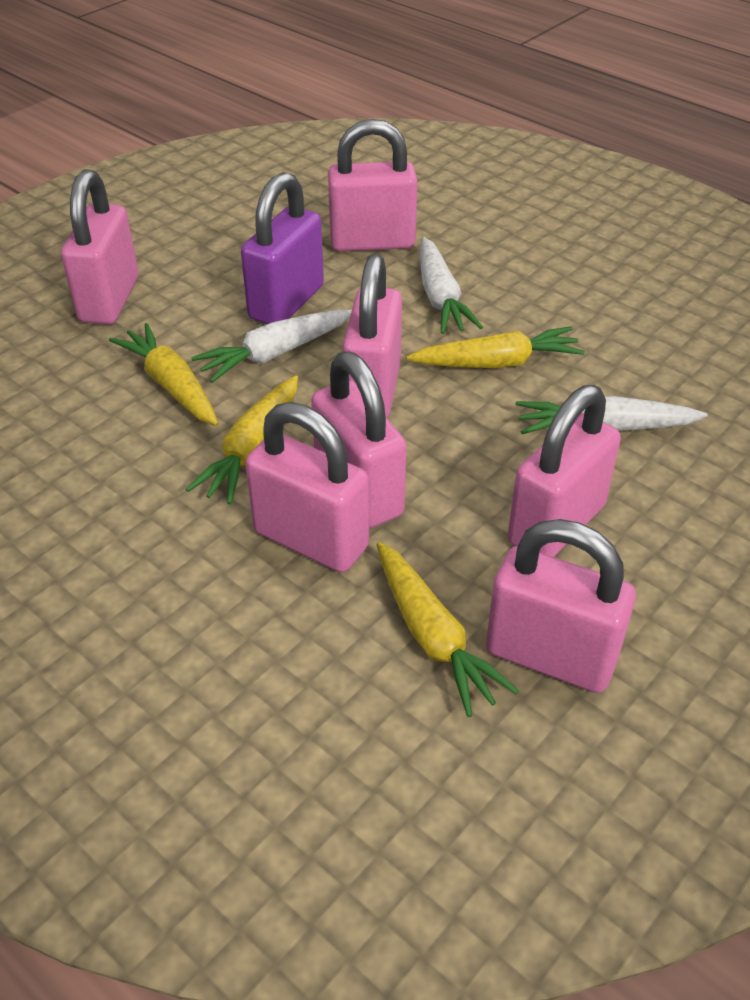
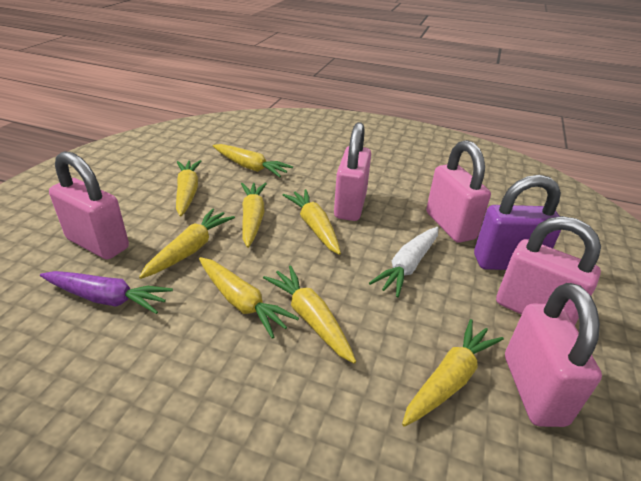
pink padlock: [61,169,138,325] [245,402,369,572] [311,351,406,528] [328,119,417,251] [342,254,402,418] [486,519,636,693] [508,385,621,557] = 7 -> [49,151,129,260] [334,122,371,221] [426,140,491,243] [496,216,601,325] [505,283,602,427] = 5
purple carrot: none = 0 -> [40,271,173,314] = 1
white carrot: [191,310,352,383] [420,237,483,334] [516,396,708,434] = 3 -> [369,227,438,297] = 1
yellow carrot: [109,323,219,426] [186,375,298,504] [377,542,519,717] [406,327,585,368] = 4 -> [139,208,235,279] [176,160,201,216] [199,257,299,339] [213,144,293,177] [241,183,267,248] [263,266,356,364] [283,189,341,255] [402,319,504,427] = 8

